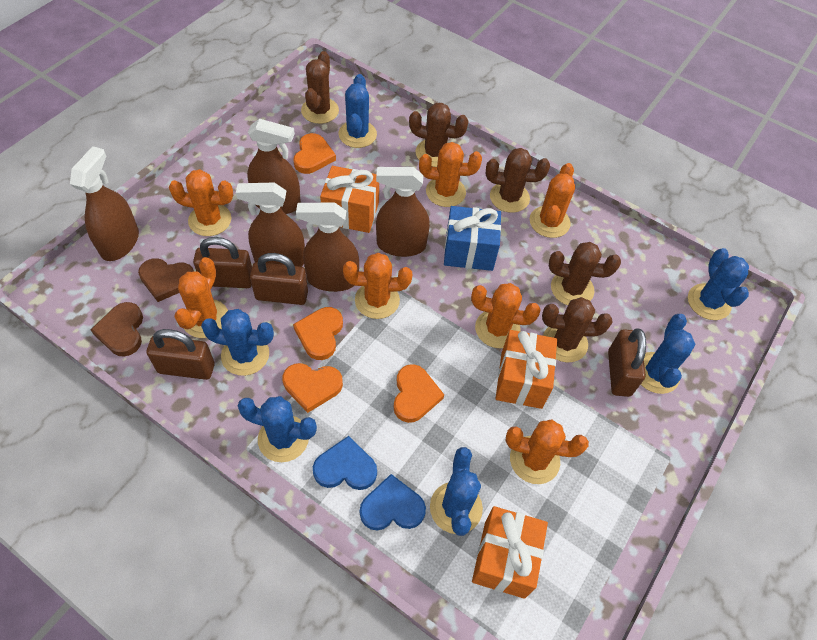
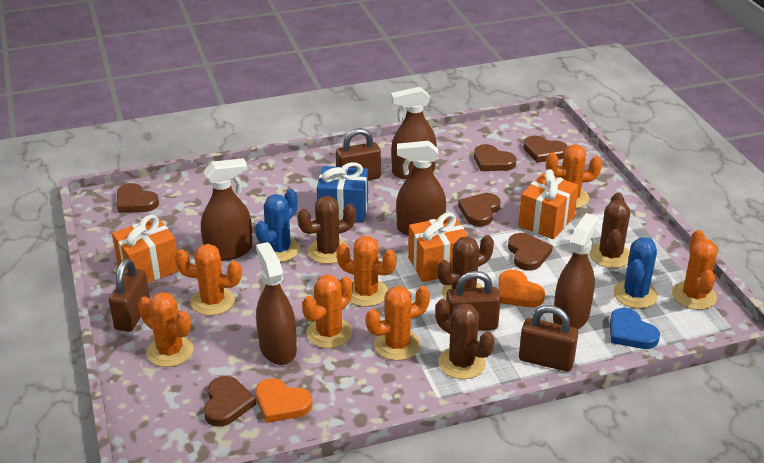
blue cactus: [201,309,274,376] [238,396,317,462] [339,74,377,148] [430,447,483,536] [641,314,695,394] [688,248,749,320] = 6 -> [255,189,300,262] [613,238,658,309] = 2
blue heart: [313,436,377,490] [360,474,426,530] = 2 -> [610,308,660,349] = 1
brown cactus: [301,51,339,124] [409,103,469,167] [486,148,550,213] [542,297,612,363] [549,242,621,305] = 5 -> [297,196,356,264] [435,299,494,379] [437,235,494,300] [589,193,630,268] = 4
brown heart: [91,302,143,357] [138,258,194,302] = 2 -> [117,183,159,213] [204,376,256,427] [458,193,501,226] [474,144,516,171] [508,233,553,271] [523,136,568,163] = 6
orange heart: [282,363,343,413] [293,307,343,360] [294,133,336,174] [394,364,444,423] = 4 -> [255,378,312,423] [498,270,545,307] = 2

